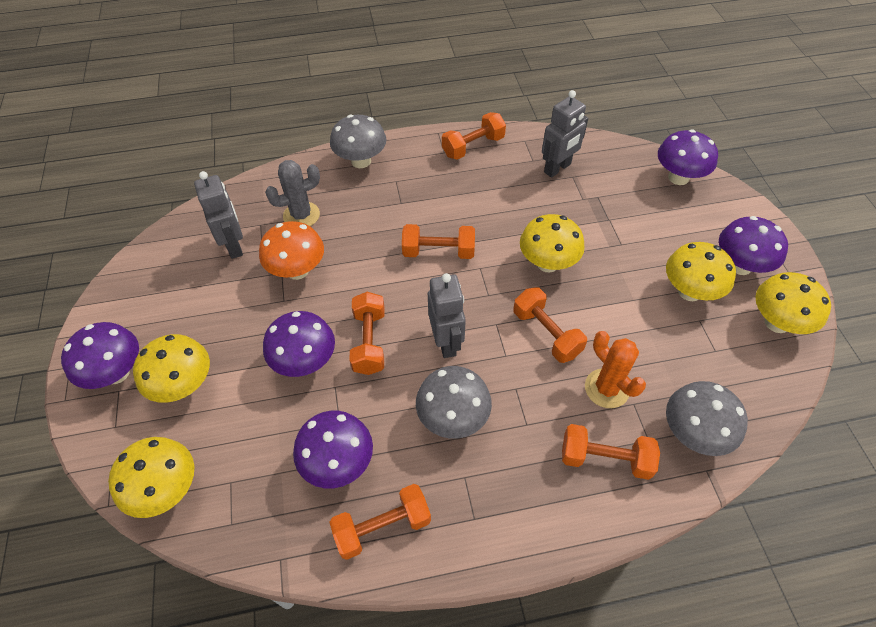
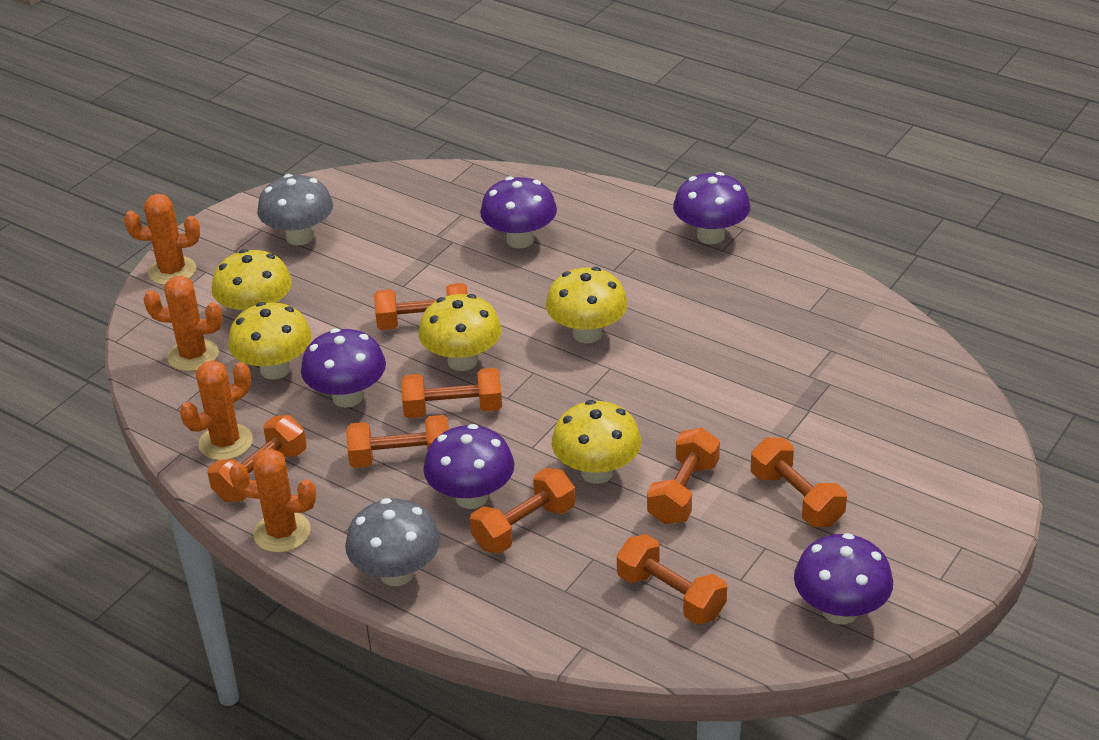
grey cactus: [265,160,320,226] = 1 -> none = 0
grey mushroom: [330,115,387,168] [416,366,492,439] [666,381,748,456] = 3 -> [257,174,333,245] [345,498,440,586] = 2
grey robot: [194,171,243,259] [428,273,466,358] [542,90,588,178] = 3 -> none = 0
orange cactus: [585,331,646,408] = 1 -> [124,194,200,285] [143,275,223,372] [180,360,253,460] [229,448,316,553] = 4
orange dumbbell: [329,484,431,560] [349,292,385,375] [402,224,475,259] [442,112,506,159] [513,287,587,363] [562,424,660,480] = 6 -> [207,415,306,502] [346,415,449,468] [374,283,468,330] [401,368,502,418] [470,468,575,554] [617,534,727,625] [647,428,720,524] [751,437,847,527] = 8
orange mushroom: [259,221,324,280] = 1 -> none = 0

